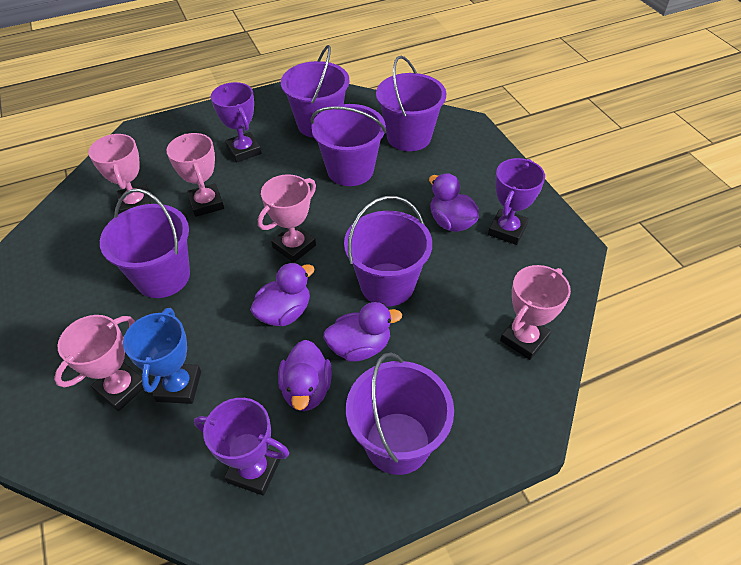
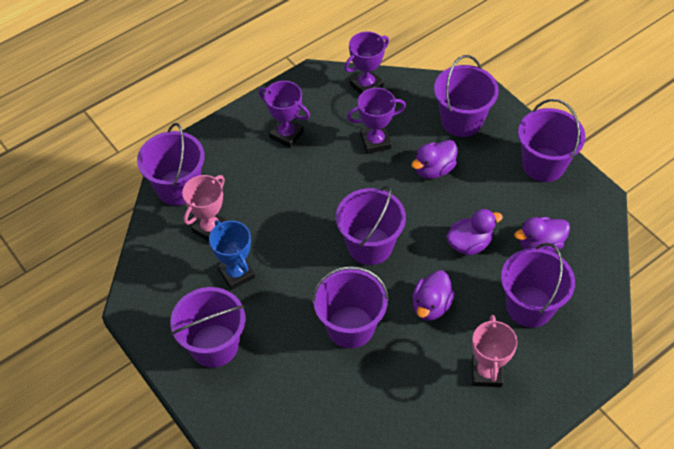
pink trophy: [54,315,144,411] [88,134,151,213] [166,133,224,217] [258,174,316,263] [500,265,571,360] = 5 -> [182,175,228,241] [472,315,518,387] = 2
purple bucket: [100,189,190,298] [281,45,349,138] [311,104,386,186] [344,196,432,306] [346,353,454,475] [376,56,446,151] = 6 -> [137,123,205,205] [170,287,245,368] [312,266,389,349] [336,185,406,265] [434,55,499,137] [501,243,575,328] [518,99,585,182] = 7

